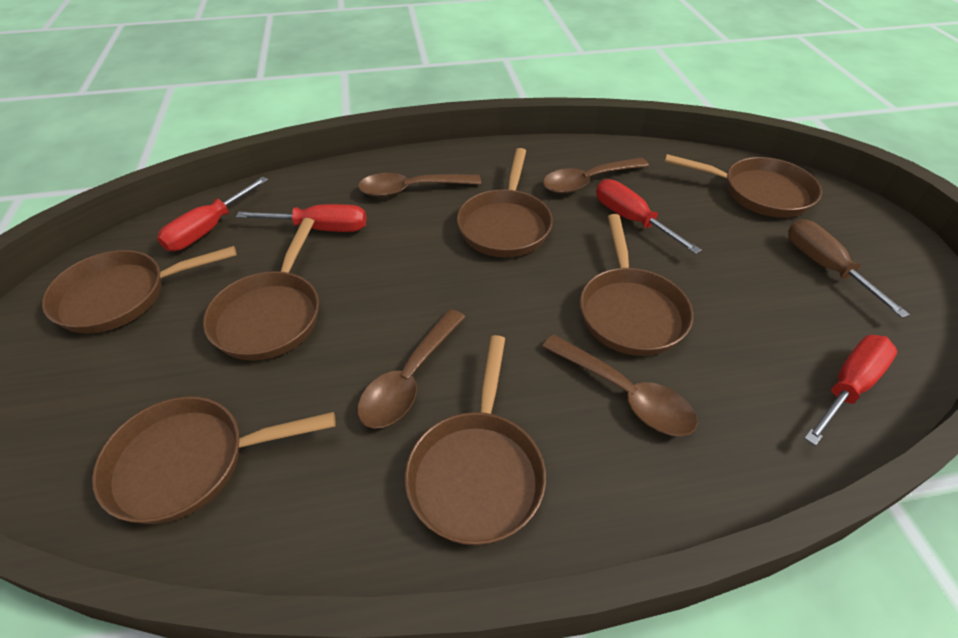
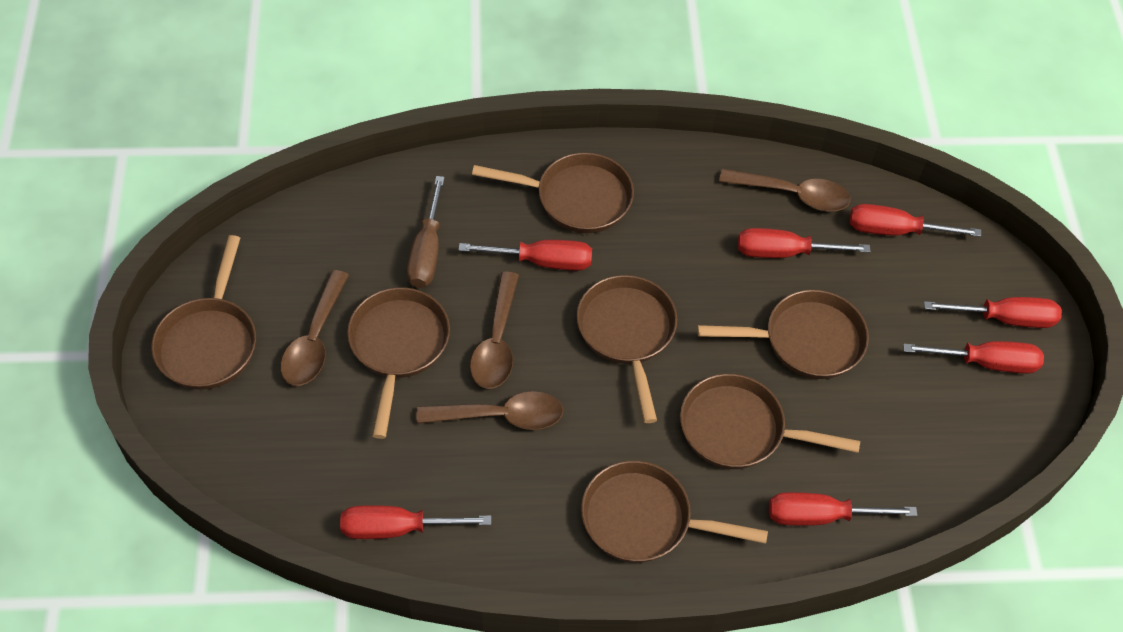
red screwdriver: [157,177,268,251] [236,204,366,232] [596,179,702,254] [804,335,897,446] = 4 -> [340,505,491,539] [459,240,592,271] [738,228,870,258] [769,492,917,526] [849,204,981,237] [903,341,1044,374] [924,297,1062,328] = 7

